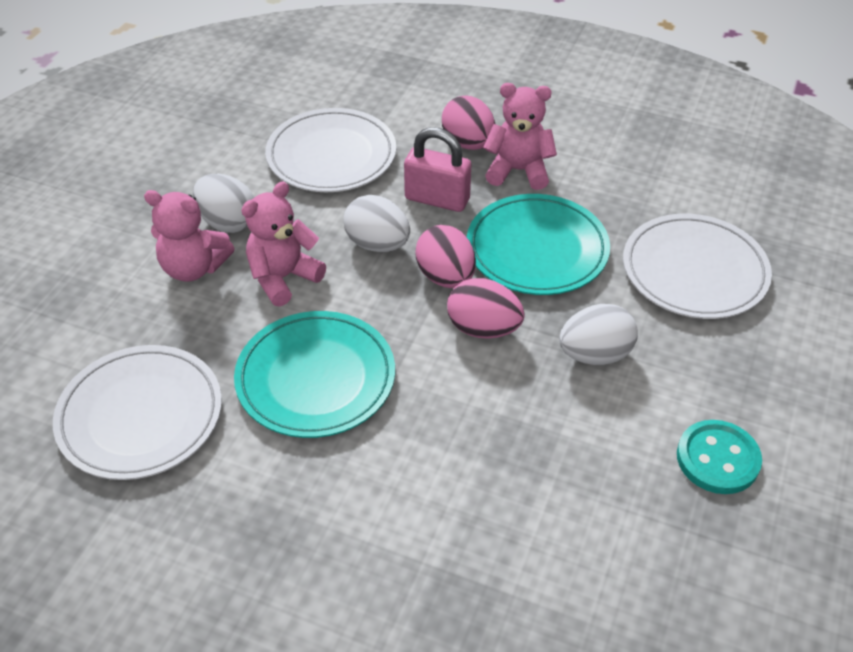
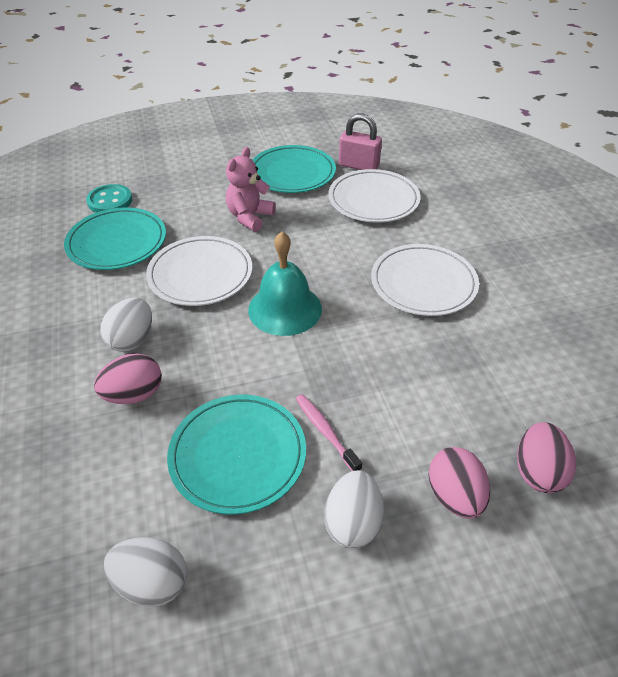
pink teddy bear: [144,190,235,282] [241,182,326,307] [483,83,557,190] = 3 -> [226,147,276,232] = 1
pink toothbrush: none = 0 -> [296,394,362,471] = 1
turquoise bell: none = 0 -> [248,232,322,336] = 1
turquoise plate: [234,311,395,438] [467,194,610,295] = 2 -> [64,207,166,270] [167,394,306,515] [253,145,336,193] = 3

